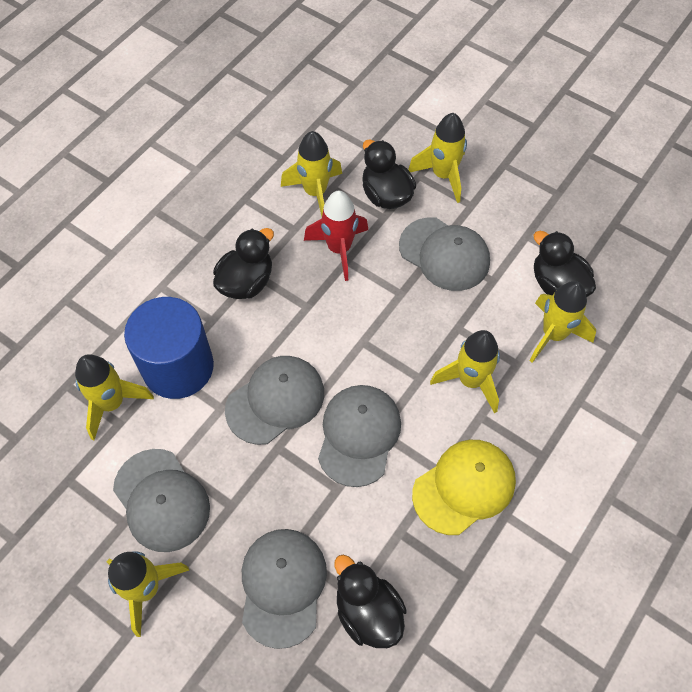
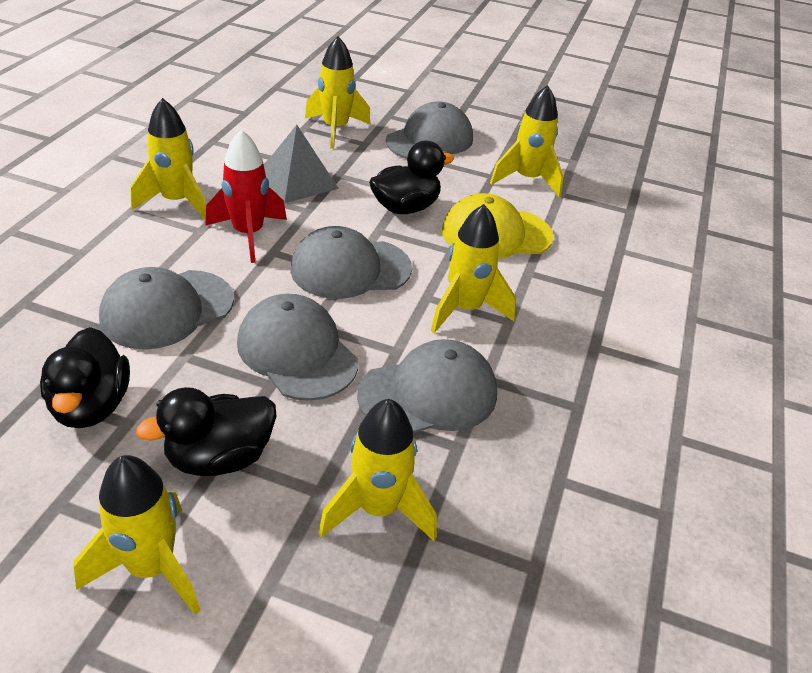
black duck: [213,228,274,299] [334,555,407,648] [362,140,416,209] [534,231,596,297] = 4 -> [40,327,130,428] [136,387,276,476] [369,141,454,214] = 3
blue cylinder: [124,297,214,399] = 1 -> none = 0
grey pyramid: none = 0 -> [264,125,339,203] = 1

